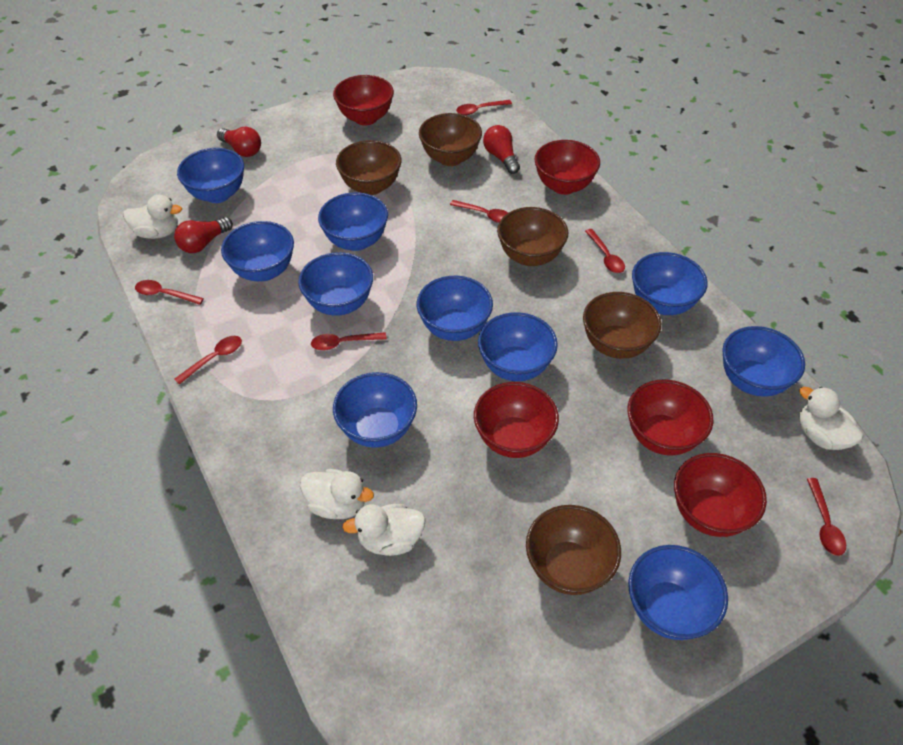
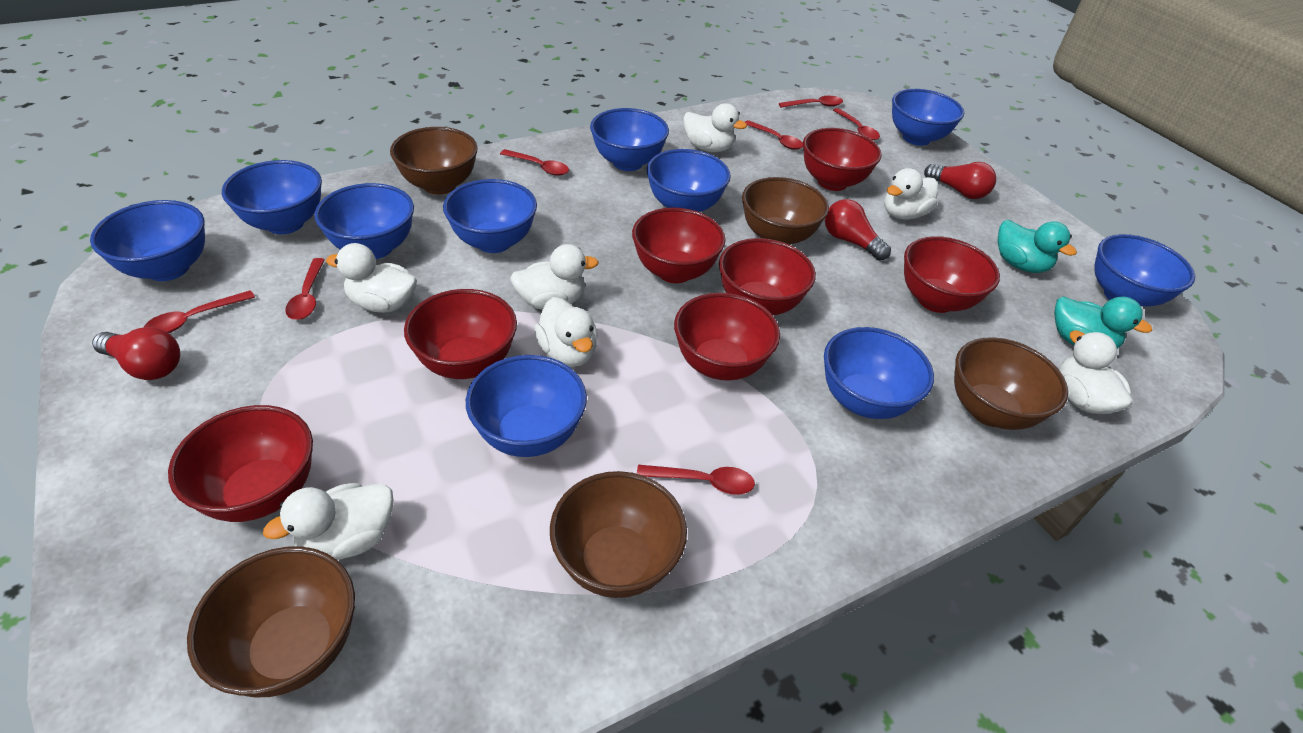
red bowl: [333,75,394,125] [474,382,559,458] [535,140,600,195] [627,380,714,456] [674,453,767,537] = 5 -> [168,405,313,522] [404,289,517,379] [632,207,726,283] [674,293,780,381] [719,238,816,315] [803,128,882,191] [904,236,1000,313] = 7
turquoise duck: none = 0 -> [997,220,1077,273] [1054,296,1152,349] = 2
white duck: [123,195,182,239] [300,469,374,519] [342,504,426,556] [799,387,863,450] = 4 -> [263,483,394,560] [326,243,417,313] [510,244,599,310] [534,297,598,367] [683,103,747,152] [884,168,938,220] [1059,330,1133,414] = 7

